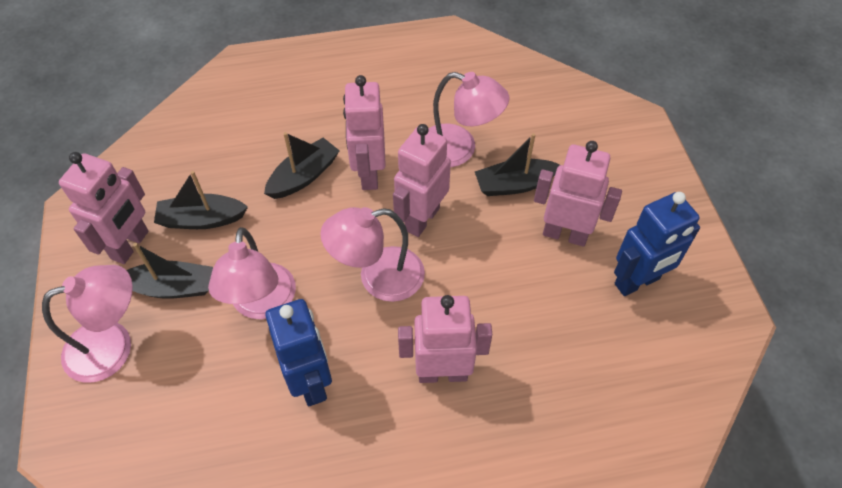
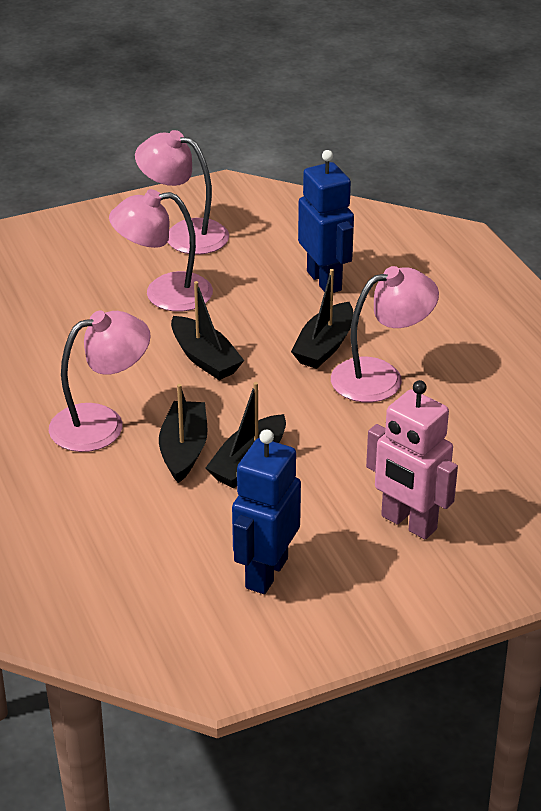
pink robot: [59,152,148,264] [343,75,386,190] [393,124,451,237] [398,295,492,383] [534,141,622,247] = 5 -> [366,380,458,540] = 1

